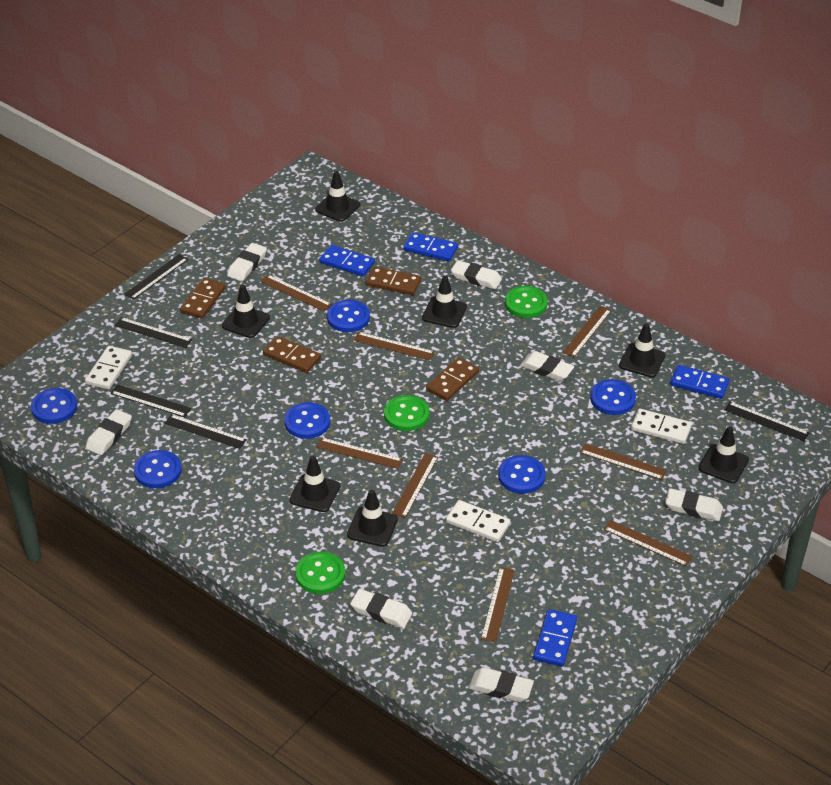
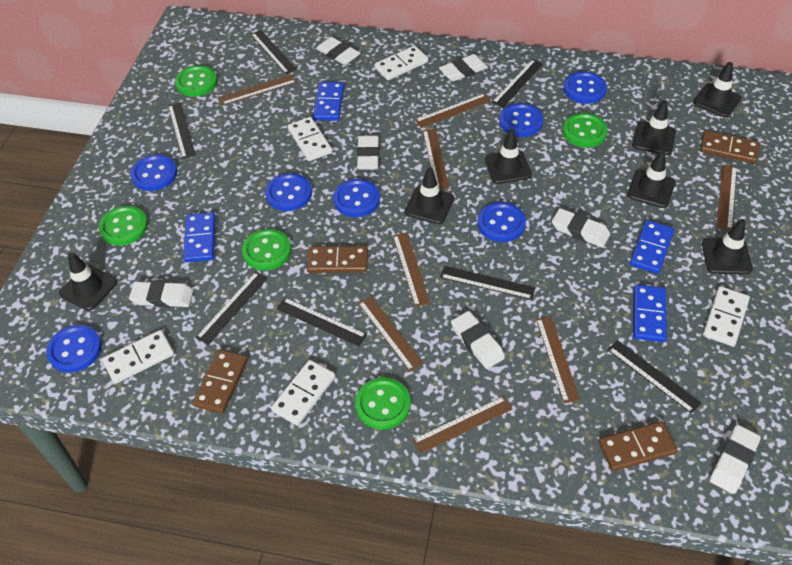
black ruler: [111,385,191,417] [115,317,192,348] [124,254,188,300] [165,414,247,449] [724,402,810,441] = 5 -> [168,103,196,159] [196,272,268,345] [251,30,297,74] [277,298,367,346] [440,266,535,300] [492,59,543,107] [608,340,701,413] = 7
blue button: [31,388,77,424] [134,450,182,488] [284,402,330,439] [327,300,370,332] [498,455,546,494] [590,379,636,415] = 6 -> [46,325,102,373] [131,154,177,191] [265,173,312,211] [333,179,380,217] [478,202,526,242] [499,103,543,137] [564,72,607,104] = 7
green button: [295,552,345,594] [384,395,429,431] [505,286,548,318] = 3 -> [99,206,148,245] [175,65,217,97] [242,229,291,270] [355,377,411,430] [562,113,608,148] = 5
white domino: [85,346,132,390] [446,500,511,542] [631,408,692,444] = 3 -> [102,330,174,384] [271,360,335,426] [288,117,332,161] [375,46,428,80] [703,286,750,346] = 5

